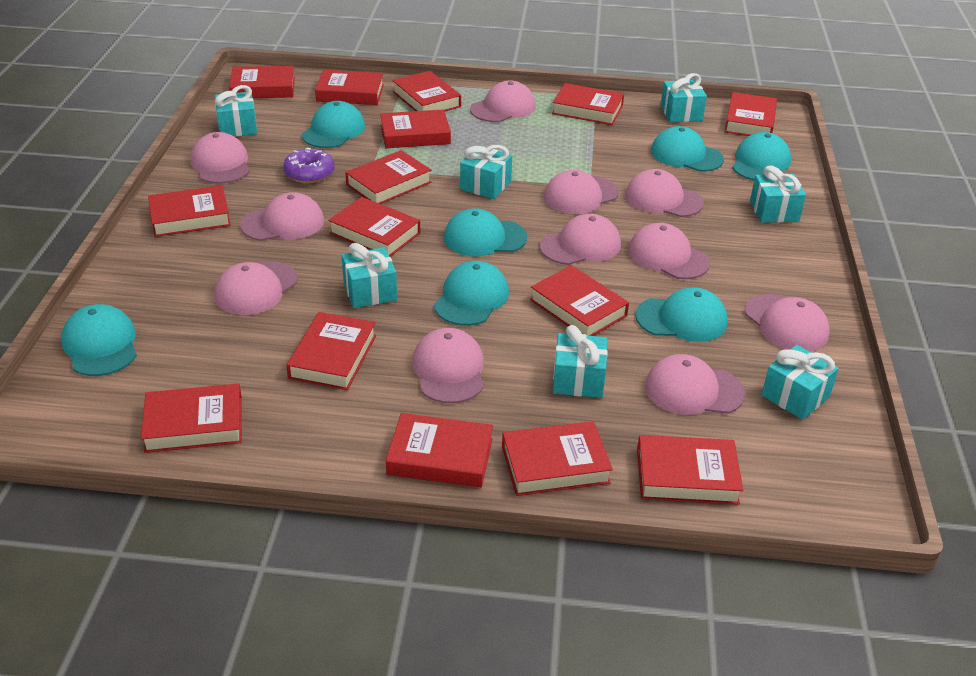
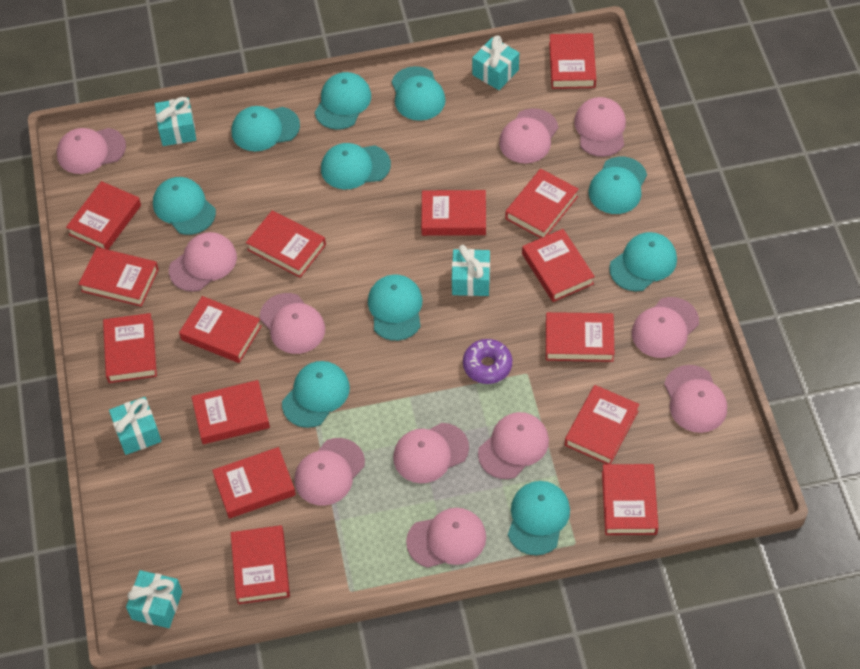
turquoise cap: [61,304,137,376] [302,101,365,148] [434,261,509,326] [444,208,527,256] [635,287,727,342] [651,126,724,172] [732,132,791,181] = 7 -> [153,177,216,235] [231,106,300,151] [282,361,350,428] [315,72,371,130] [321,143,391,189] [368,275,423,341] [392,66,446,121] [508,481,570,556] [589,157,647,214] [609,232,677,291] = 10
turquoise gift: [215,85,257,136] [342,243,397,308] [460,145,512,199] [553,325,608,398] [660,73,707,122] [750,165,806,223] [762,345,839,420] = 7 -> [109,397,162,455] [126,570,182,628] [155,97,196,146] [452,245,490,296] [472,35,519,90] = 5

